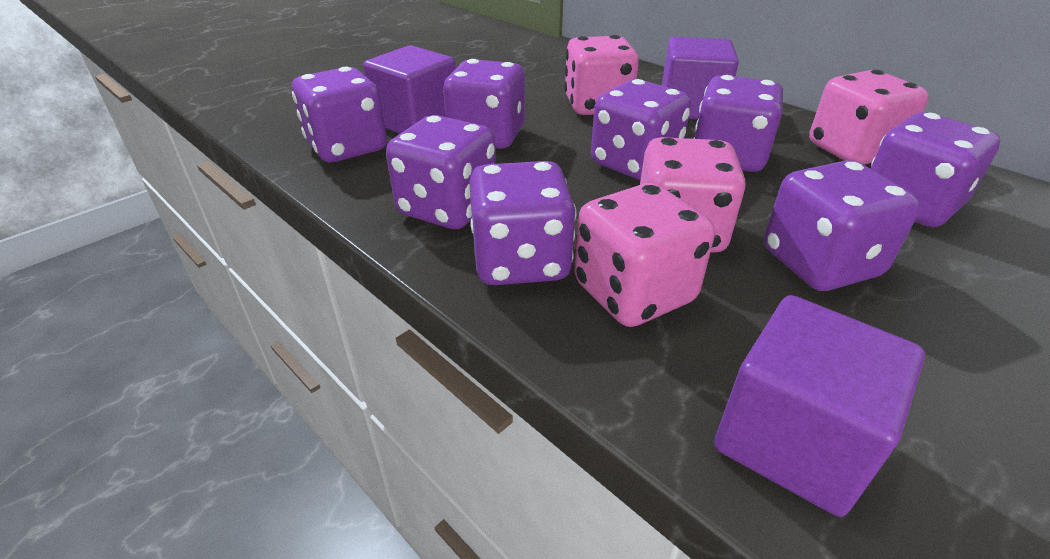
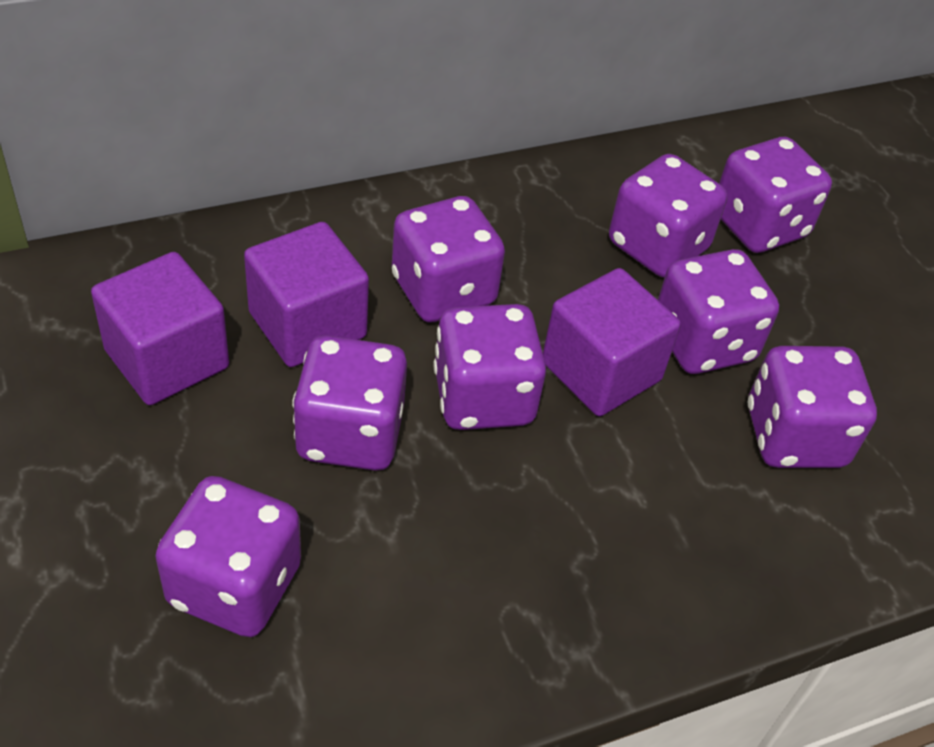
pink dice: [564,35,639,115] [574,183,715,327] [640,137,746,253] [809,70,929,165] = 4 -> none = 0

